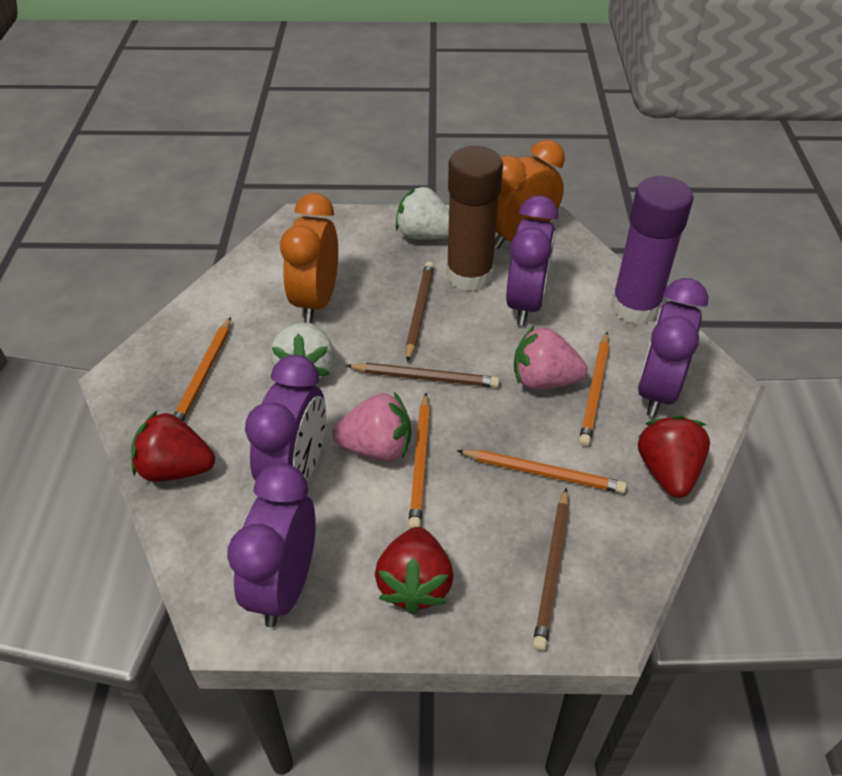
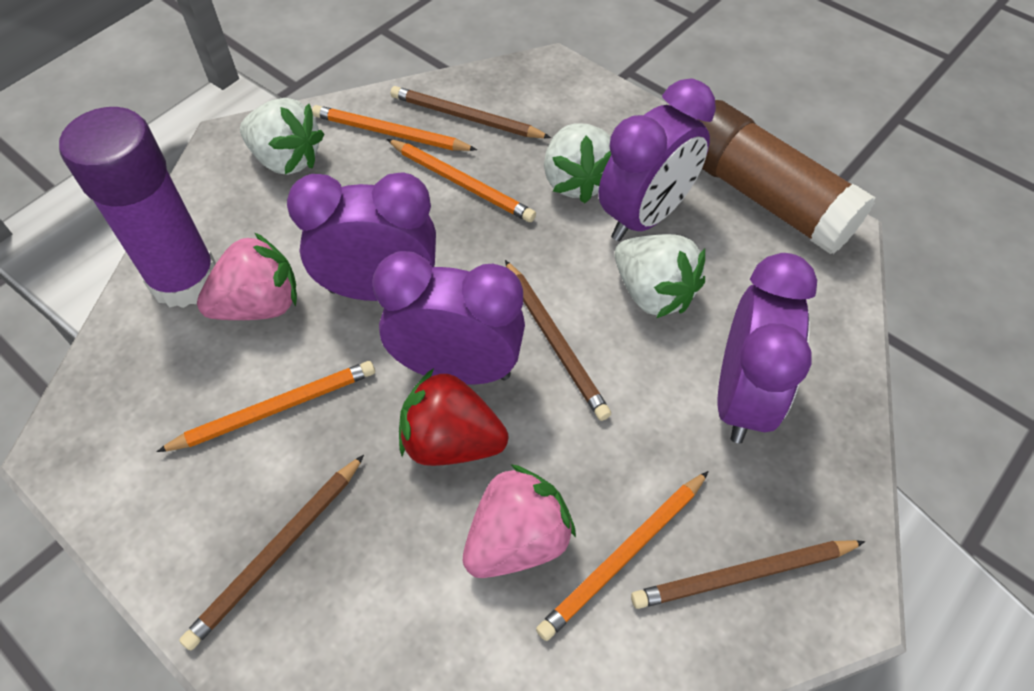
brown pencil: [346,363,500,387] [406,262,434,362] [533,488,569,651] = 3 -> [179,455,364,650] [391,86,551,138] [505,260,611,421] [631,540,865,609] = 4
orange clock: [280,193,338,323] [494,140,565,249] = 2 -> none = 0
red strawberry: [131,411,215,482] [375,527,453,615] [638,415,710,498] = 3 -> [399,368,508,466] = 1
white strawberry: [270,322,334,379] [395,186,449,240] = 2 -> [240,98,324,175] [544,123,611,203] [615,234,705,318] = 3

